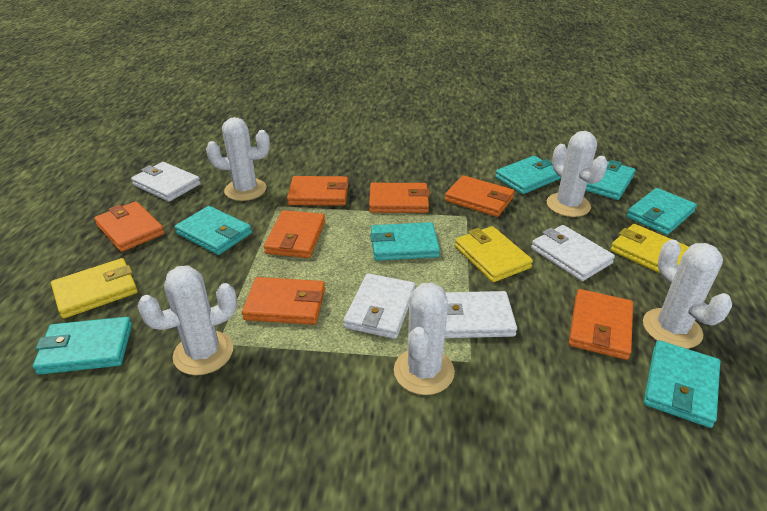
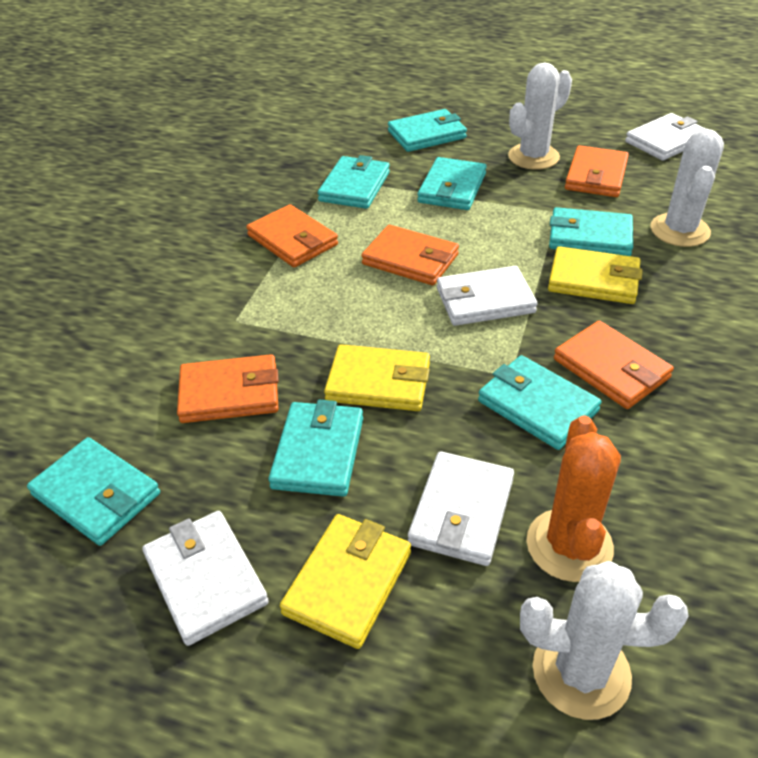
orange cactus: none = 0 -> [527,416,621,582] = 1
orange wallet: [94,201,165,252] [242,277,325,325] [264,210,325,258] [287,176,349,206] [369,183,430,213] [445,175,514,217] [569,289,633,360] = 7 -> [177,354,279,423] [246,204,338,267] [361,225,459,285] [554,320,674,409] [565,145,629,197] = 5
white cactus: [137,265,237,375] [206,117,270,201] [394,282,455,395] [547,131,608,217] [643,240,732,349] = 5 -> [508,63,572,170] [520,561,688,720] [650,129,724,247] = 3

